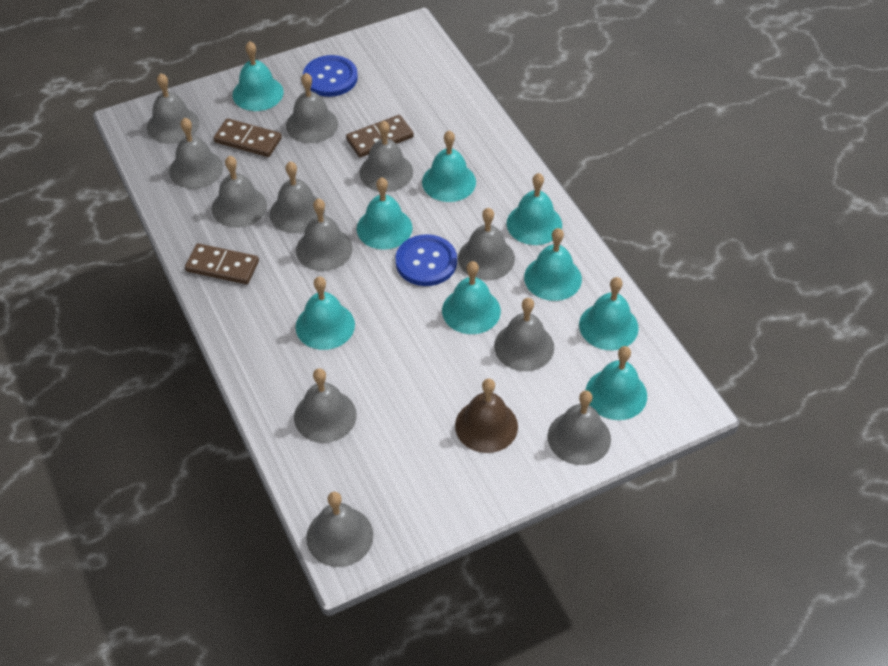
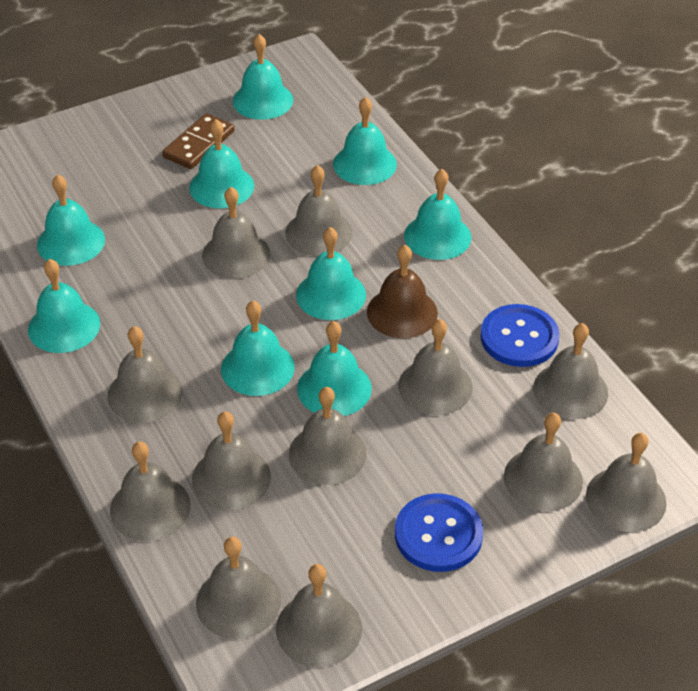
brown domino: [185,243,259,284] [214,118,282,157] [346,115,414,157] = 3 -> [162,113,234,169] = 1

